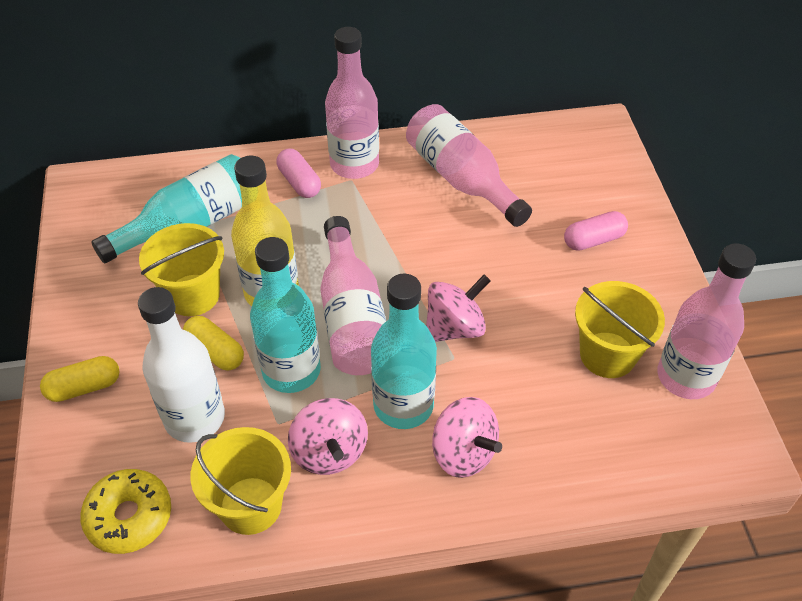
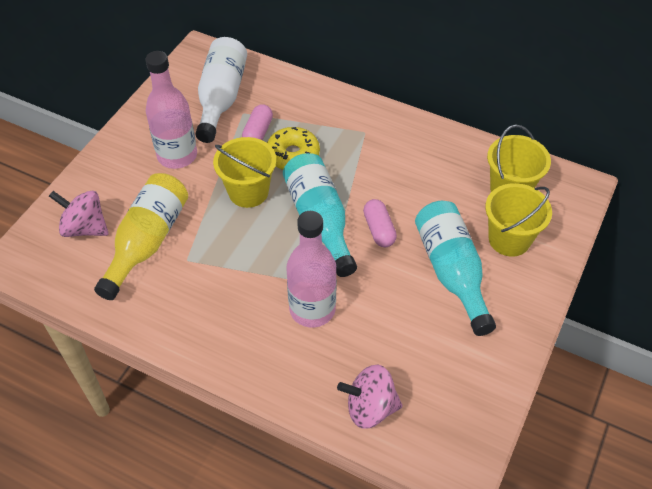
pink bottle: [320,216,386,375] [325,27,379,179] [406,104,532,227] [657,243,756,399] = 4 -> [145,51,197,169] [286,211,337,327] = 2
pink spinning top: [288,398,368,475] [426,275,491,342] [432,397,502,478] = 3 -> [49,191,109,237] [337,365,403,429] = 2
turquoise bottle: [91,154,242,263] [250,237,321,393] [371,274,437,429] = 3 -> [283,153,357,277] [415,201,496,336] = 2
yellow capsule: [40,356,120,402] [183,316,244,370] = 2 -> none = 0

